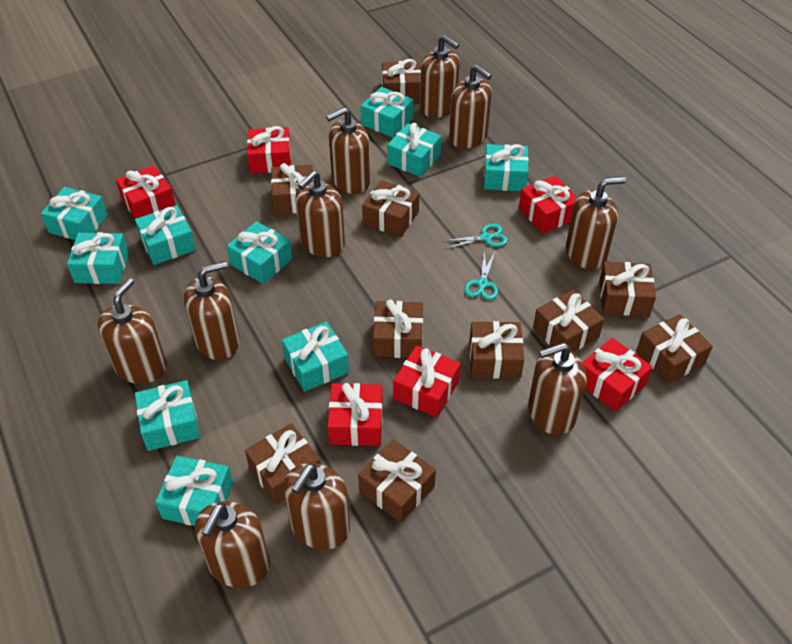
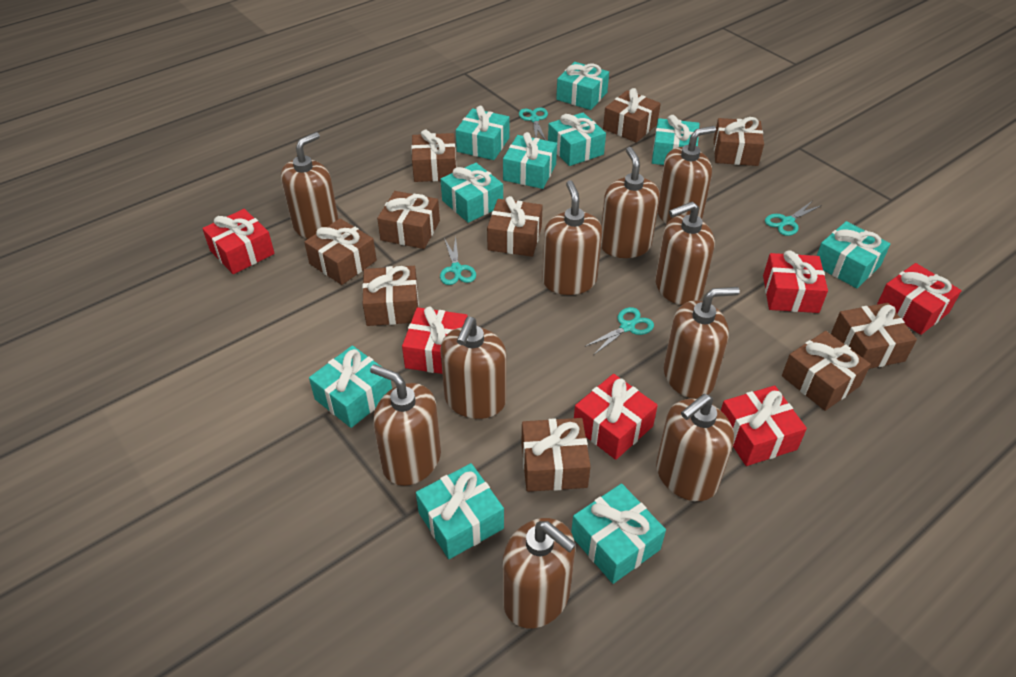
turquoise scissors: [444,224,508,249] [464,251,498,300] = 2 -> [440,236,476,285] [519,107,548,140] [584,307,654,354] [765,201,822,236] = 4

